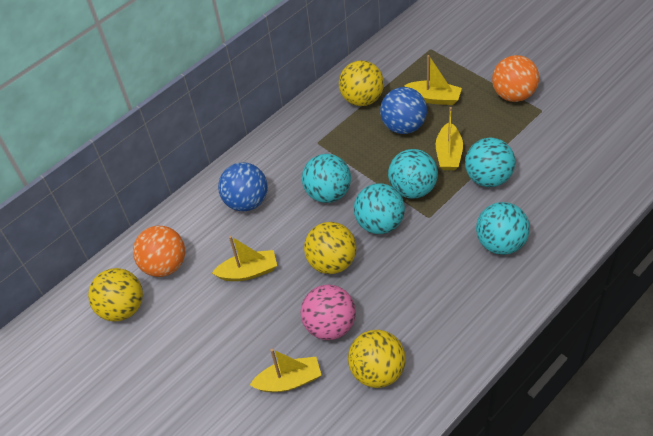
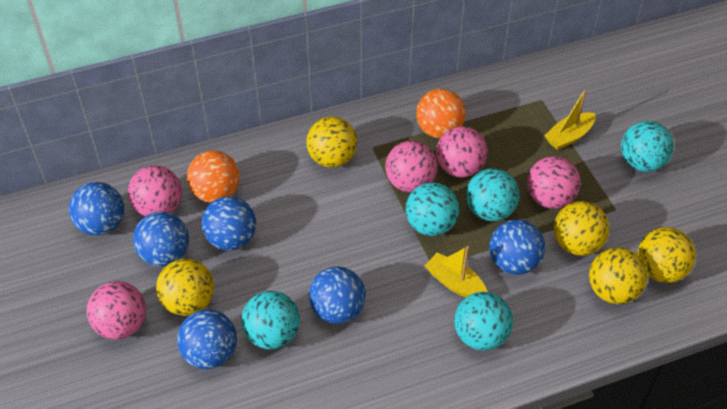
blue ball: [218,162,268,211] [380,87,427,134] = 2 -> [69,182,124,236] [133,212,189,267] [177,309,237,369] [201,196,256,251] [309,267,366,324] [489,219,545,275] = 6
pink ball: [301,285,356,340] = 1 -> [86,281,146,340] [128,165,182,216] [385,141,437,193] [436,126,488,178] [527,156,580,209] = 5
yellow ball: [88,268,143,321] [304,222,357,274] [339,60,384,106] [348,330,406,388] = 4 -> [156,259,214,316] [306,117,357,168] [554,201,610,256] [589,248,647,304] [638,227,696,283] = 5
yellow boat: [212,236,277,281] [250,349,321,392] [404,55,462,105] [436,107,463,170] = 4 -> [425,246,487,297] [544,89,595,150] = 2

